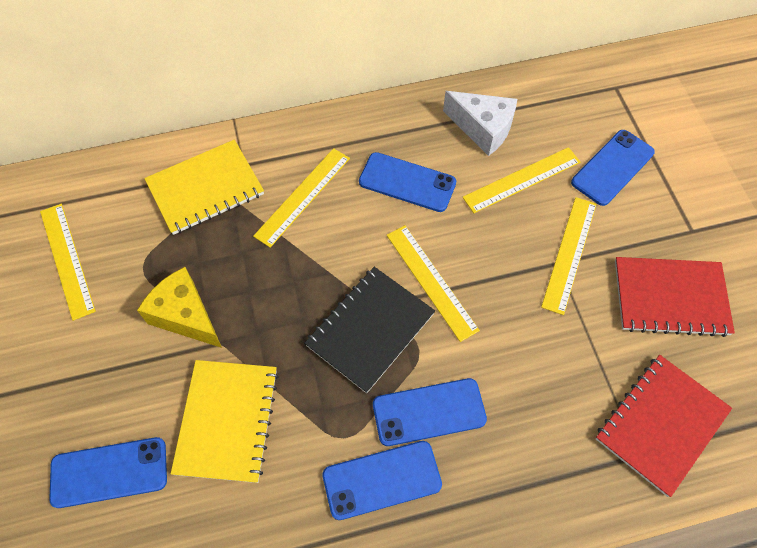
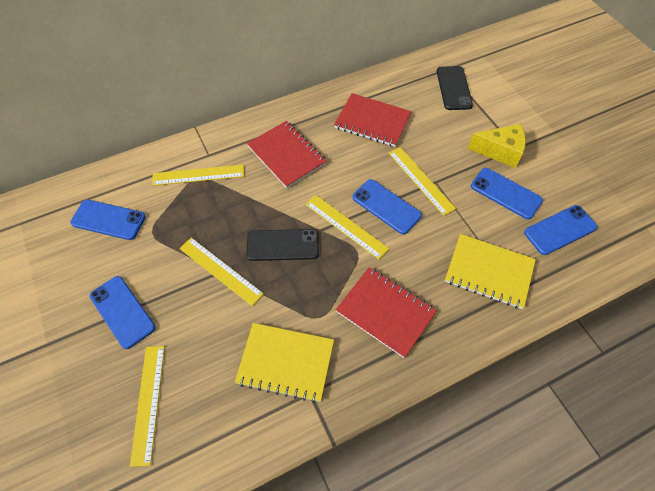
black notebook: [304,267,435,393] = 1 -> none = 0
black phone: none = 0 -> [246,229,319,261] [437,66,473,110] = 2
red notebook: [595,355,732,497] [615,257,735,337] = 2 -> [247,121,327,188] [334,93,412,147] [336,267,437,358] = 3
white cheese: [443,91,517,156] = 1 -> none = 0

